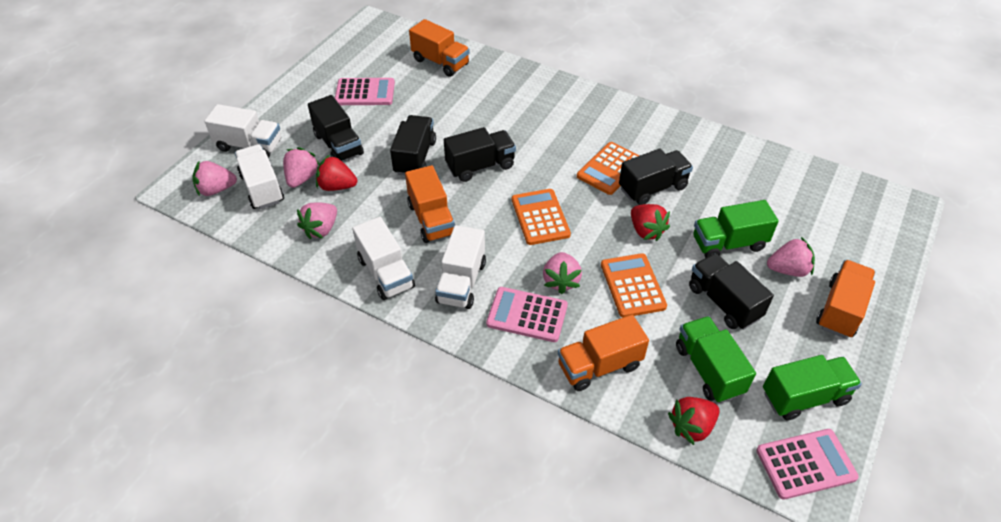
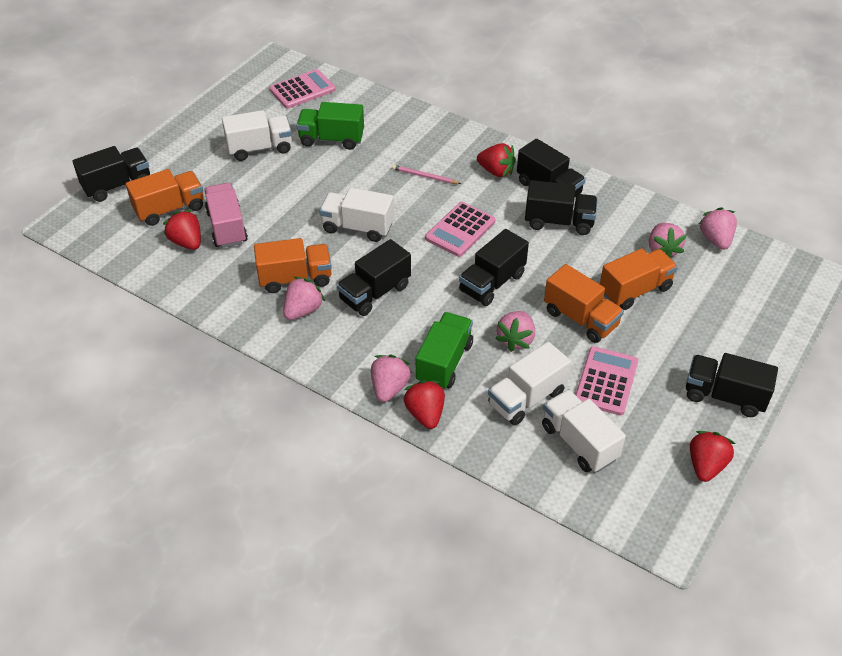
black truck: [308,95,364,161] [390,115,436,176] [444,127,516,182] [619,149,693,205] [689,253,774,330] = 5 -> [72,146,150,202] [337,239,411,316] [459,229,529,306] [517,139,586,197] [525,180,598,235] [686,353,778,417] = 6
green truck: [676,316,756,403] [693,200,779,258] [763,355,862,421] = 3 -> [296,102,364,150] [416,312,473,388] = 2
orange calculator: [512,189,571,245] [577,142,639,195] [601,253,667,317] = 3 -> none = 0
pink pencil: none = 0 -> [392,165,461,184] = 1
pink truck: none = 0 -> [204,183,248,248] = 1
red strawberry: [316,155,357,191] [631,204,670,241] [668,397,720,445] = 3 -> [163,210,201,250] [404,380,445,429] [477,143,516,177] [690,431,735,482] = 4

